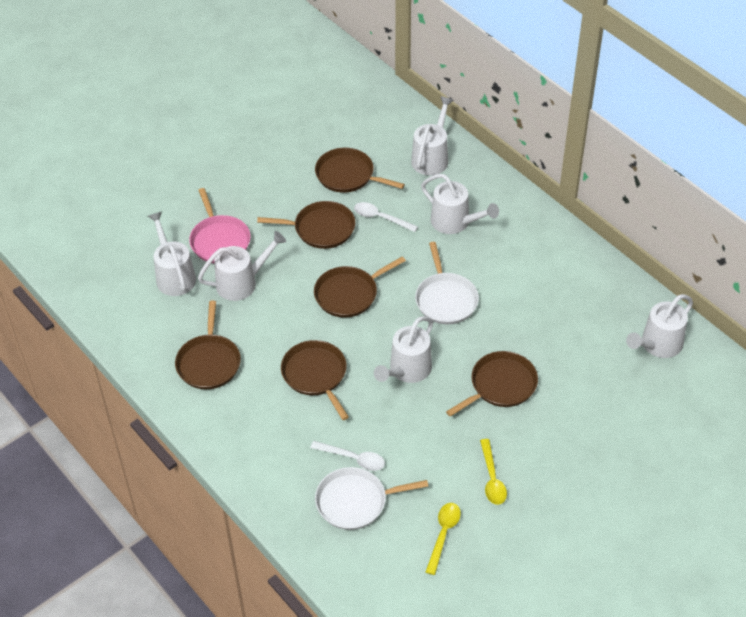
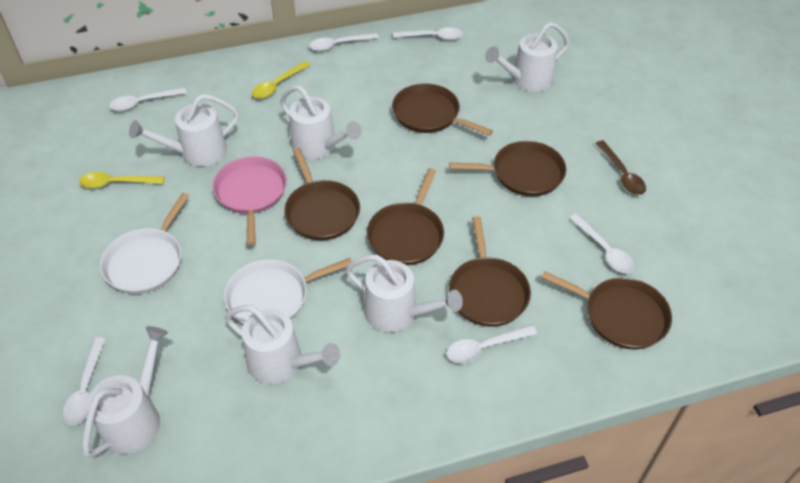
brown spoon: none = 0 -> [596,140,646,195] = 1
white spoon: [310,441,385,471] [354,202,418,232] = 2 -> [63,338,105,425] [109,87,187,111] [309,33,379,51] [393,27,463,40] [446,325,537,363] [570,214,635,273] = 6

